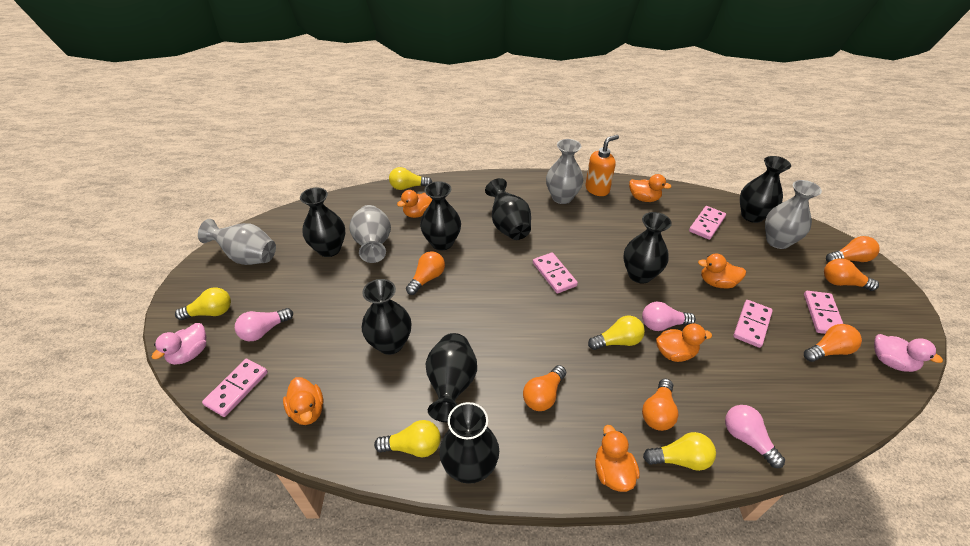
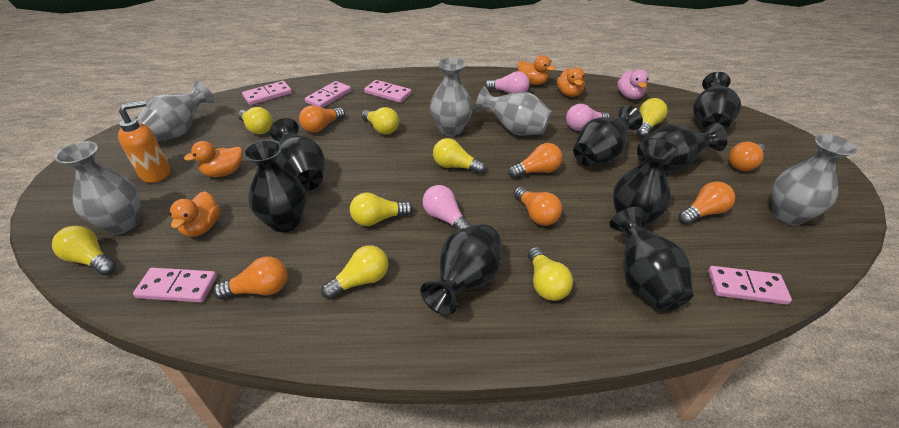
grey vase: [198,219,276,265] [349,205,391,263] [546,139,583,204] [765,180,822,249] = 4 -> [55,141,140,235] [137,80,215,141] [430,58,473,136] [475,86,552,136] [772,134,857,225] = 5
orange duck: [283,377,323,425] [397,190,432,218] [595,425,640,492] [629,174,671,202] [656,323,712,362] [698,254,746,289] = 6 -> [169,191,220,237] [184,141,242,177] [518,55,555,85] [557,67,585,97] = 4
pink duck: [152,323,206,365] [874,334,943,372] = 2 -> [617,70,649,99] = 1
yellow light bulb: [175,287,231,320] [374,420,441,457] [389,167,432,190] [588,316,645,350] [643,432,716,471] = 5 -> [52,226,116,275] [238,107,273,134] [321,245,388,299] [350,193,413,226] [361,107,399,135] [433,138,486,174] [528,247,573,301] [637,98,668,138] = 8

